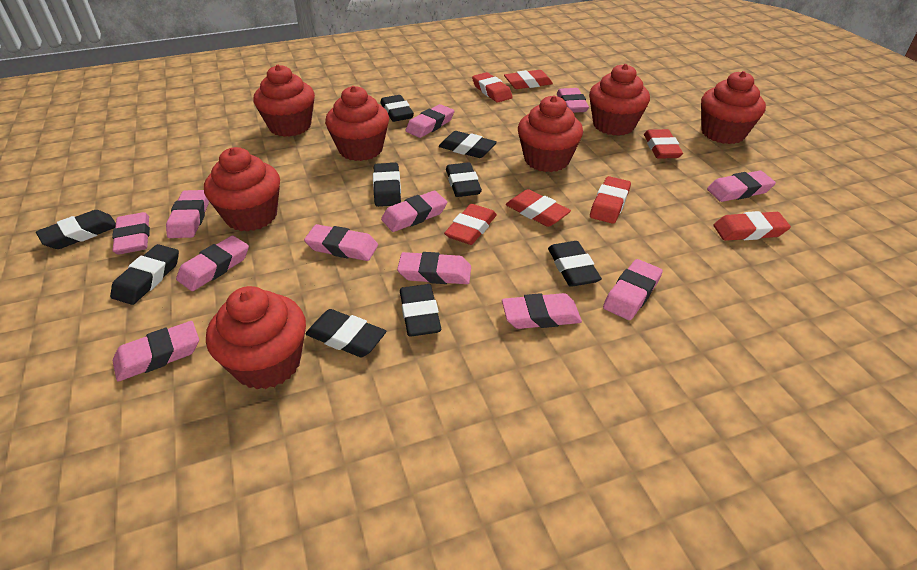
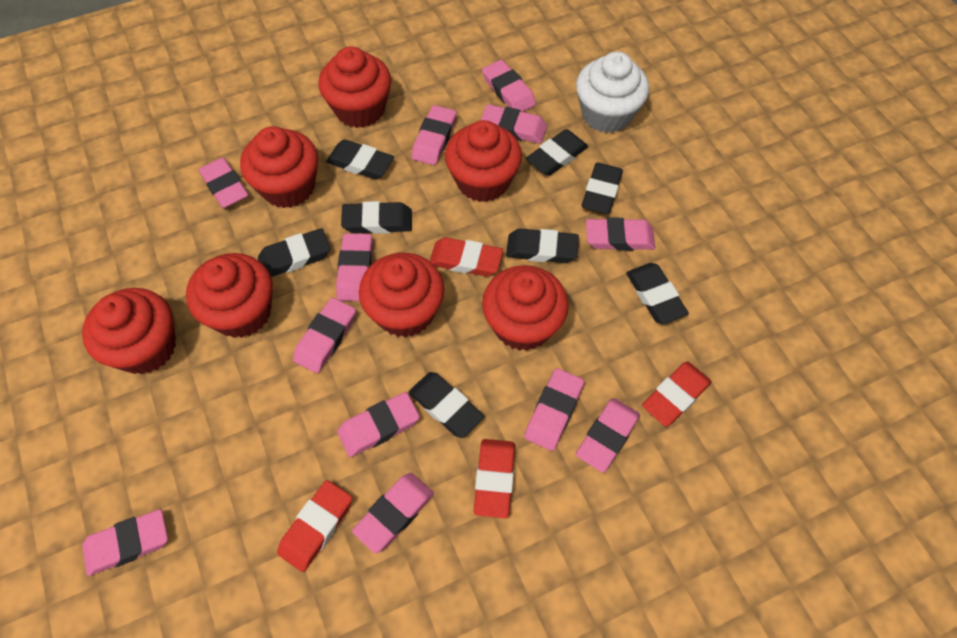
black eraser: [36,210,116,249] [110,244,179,305] [305,309,387,357] [373,163,401,207] [380,95,414,122] [400,284,441,336] [439,131,497,158] [446,162,482,197] [548,241,602,287] = 9 -> [258,228,330,277] [326,139,394,179] [341,201,412,234] [409,372,484,438] [506,228,579,263] [526,129,588,176] [582,163,623,214] [626,263,689,324] = 8
red eraser: [444,204,497,245] [472,72,513,102] [504,70,553,89] [506,189,571,227] [590,176,631,224] [644,129,683,159] [713,211,791,241] = 7 -> [277,480,352,572] [430,237,503,276] [474,439,515,518] [642,362,712,427] = 4
white cupcake: none = 0 -> [576,51,649,133] = 1

